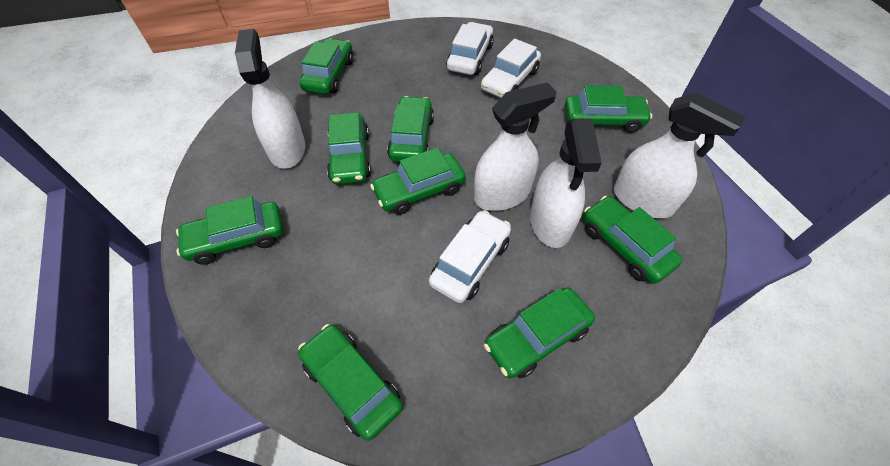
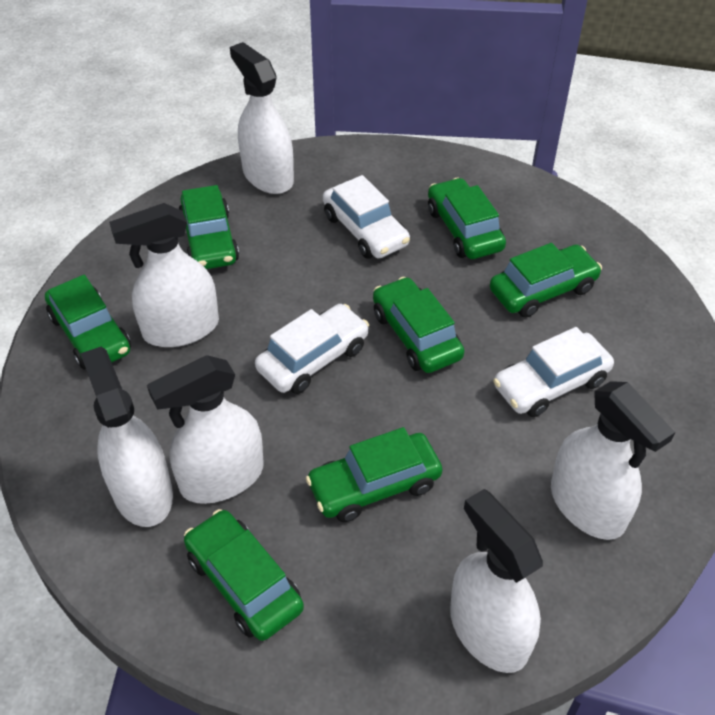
green car: [176,196,283,265] [298,324,403,441] [300,38,353,94] [327,113,371,185] [370,147,466,215] [387,96,434,162] [484,287,595,378] [565,85,652,133] [583,196,683,284] = 9 -> [45,275,131,369] [179,185,239,269] [184,509,304,641] [306,427,443,522] [373,277,464,373] [428,178,506,259] [490,243,602,318] = 7
white spray bottle: [235,29,305,169] [474,82,557,211] [530,119,602,248] [614,93,745,218] = 4 -> [80,347,173,527] [109,203,219,347] [147,355,264,504] [230,42,294,194] [450,489,543,673] [551,381,675,540] = 6

